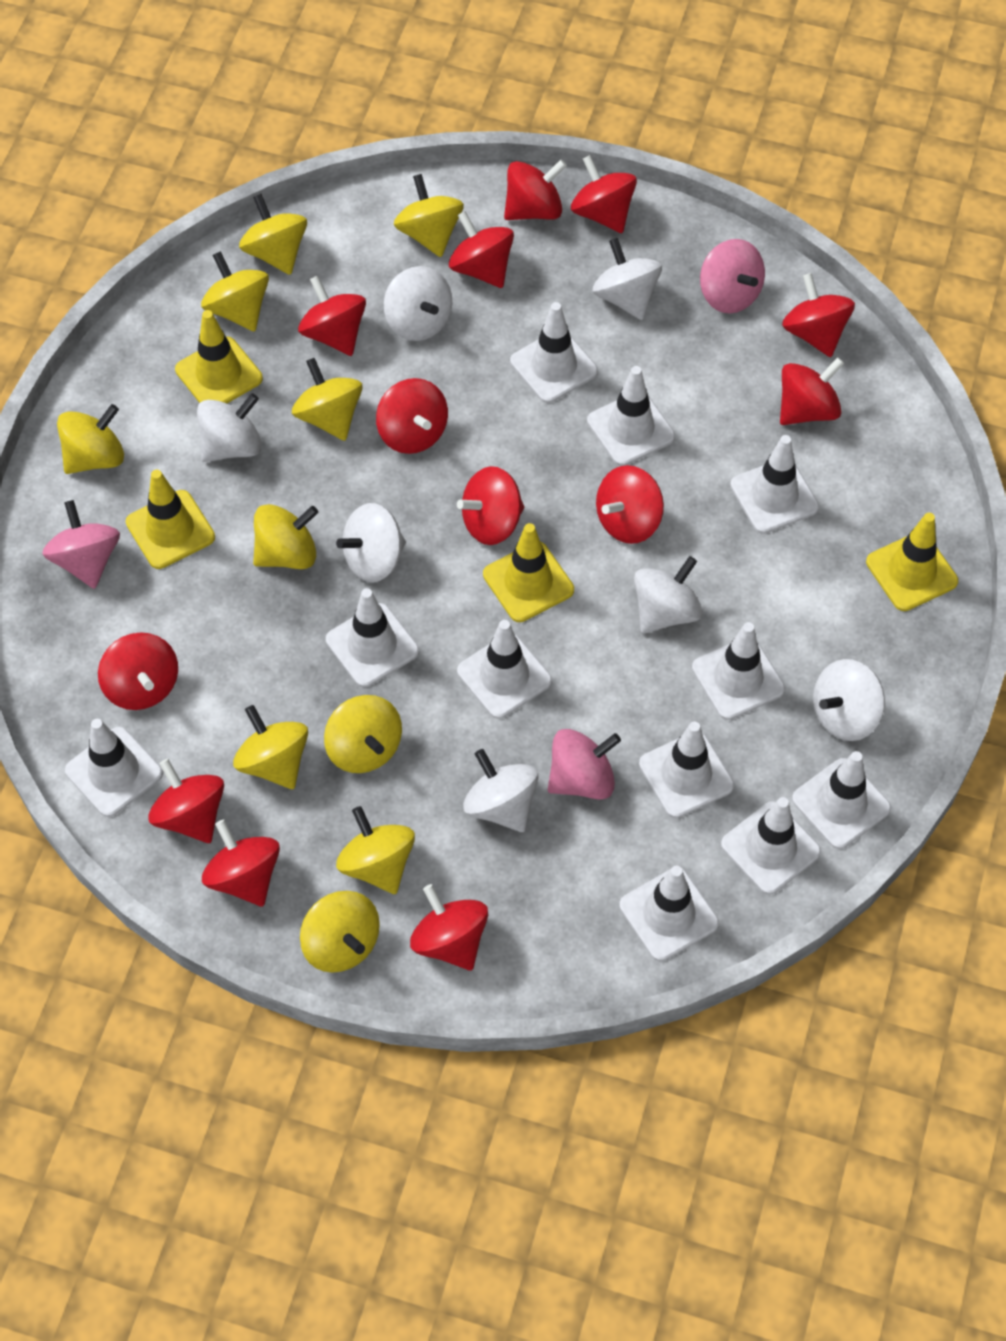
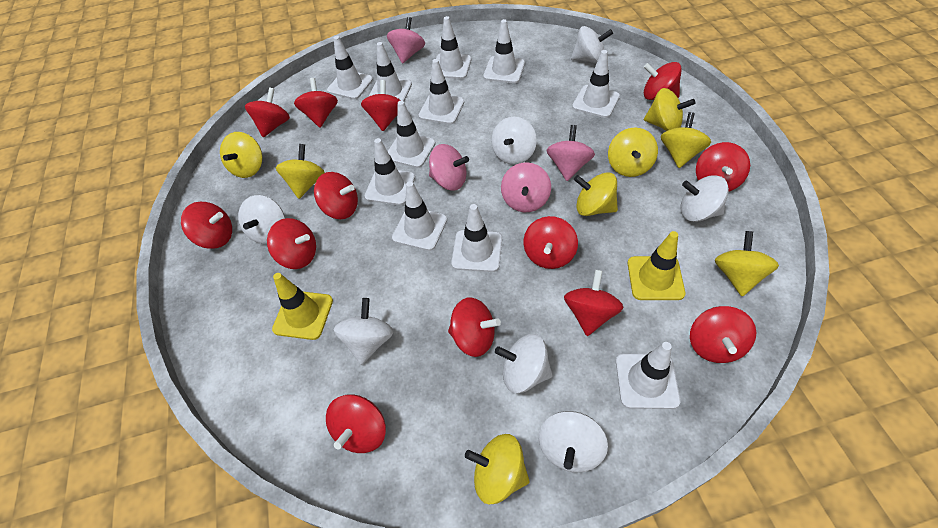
pink spinning top: [42,500,120,589] [548,729,621,799] [700,239,765,314] = 3 -> [387,17,425,64] [429,144,469,191] [501,162,551,212] [546,125,595,181] = 4
yellow spinning top: [57,404,124,474] [201,251,269,332] [233,705,308,789] [239,194,307,275] [253,504,318,569] [292,358,363,441] [300,891,380,973] [324,695,402,773] [336,806,415,894] [394,174,464,257] = 10 -> [220,132,262,178] [276,144,325,199] [465,434,530,504] [574,172,618,216] [608,127,658,177] [644,88,695,131] [661,112,711,168] [715,231,779,296] = 8
yellow traffic cone: [126,470,215,569] [175,310,263,403] [483,523,574,622] [866,513,958,611] = 4 -> [272,273,333,340] [628,231,685,300] = 2

